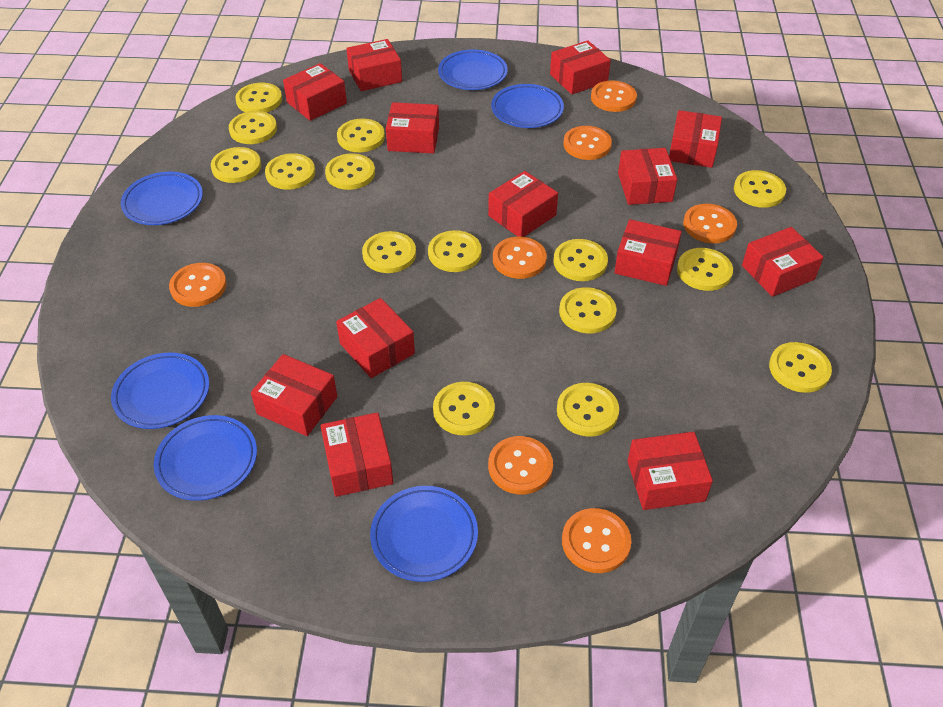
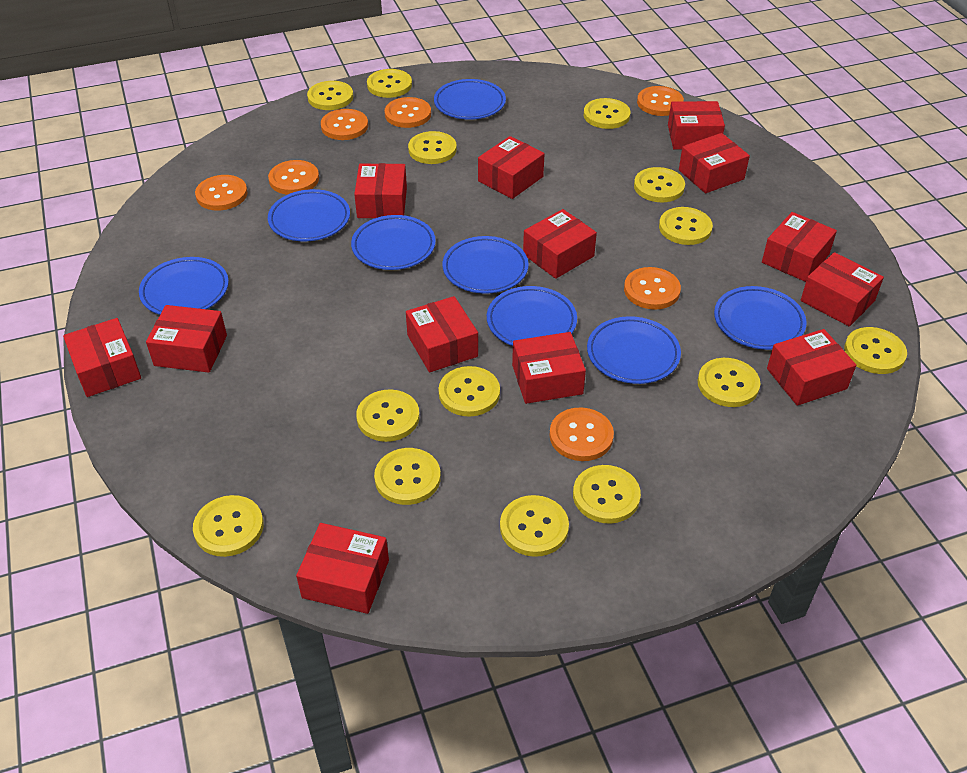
blue plate: [111,353,209,429] [121,172,203,225] [154,415,257,501] [370,486,478,582] [438,50,508,90] [491,84,564,128] = 6 -> [139,257,229,315] [268,189,350,241] [351,215,436,270] [434,79,506,120] [442,236,529,294] [487,286,577,346] [587,316,681,384] [714,286,807,350] = 8
yellow button: [211,147,261,183] [229,111,277,144] [235,83,282,113] [265,153,315,190] [325,153,375,190] [337,119,385,152] [362,231,416,273] [428,230,482,272] [433,382,495,435] [553,239,608,281] [557,383,619,437] [559,287,617,333] [677,248,733,291] [734,170,786,208] [769,342,832,393] = 15 -> [193,495,264,557] [307,81,353,110] [356,389,419,442] [367,69,412,98] [374,448,441,505] [408,131,457,164] [439,366,500,417] [500,495,569,557] [573,465,641,524] [584,98,630,129] [634,167,685,202] [659,207,713,245] [698,358,760,407] [844,327,907,374] = 14

